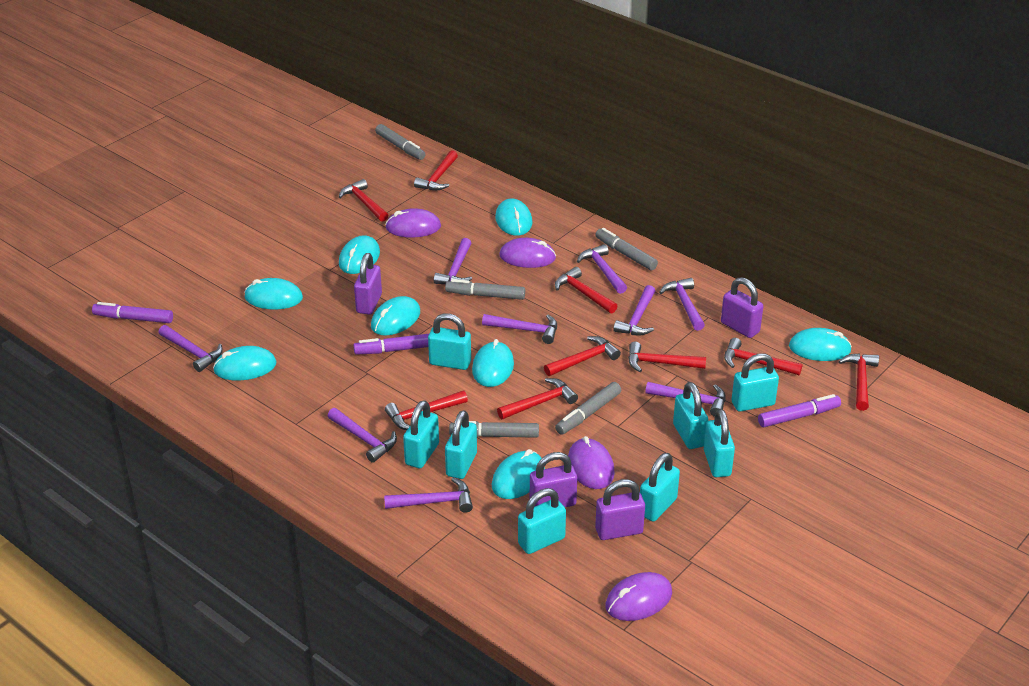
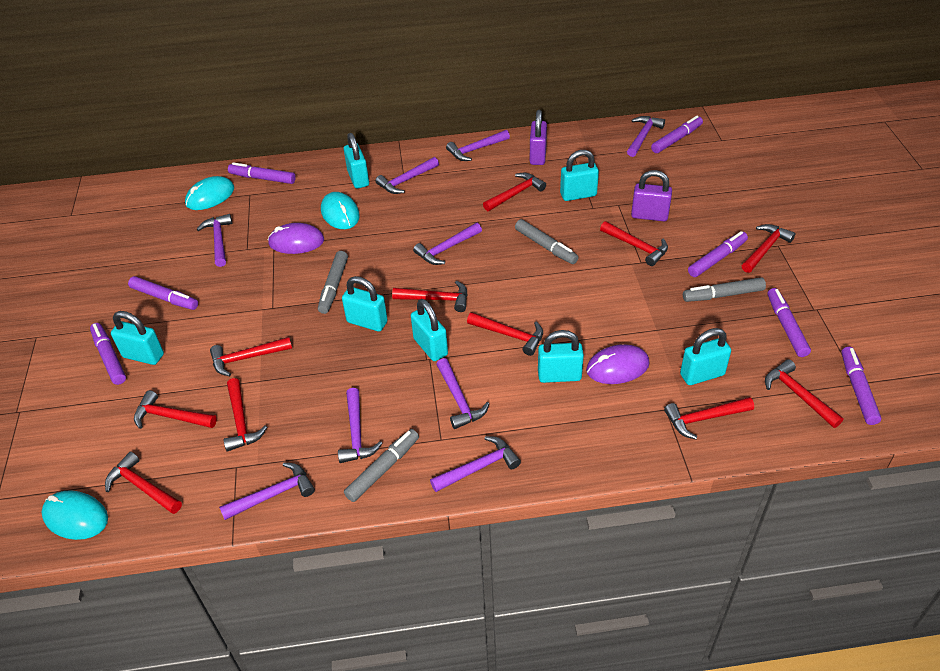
grey marker: [375,124,426,160] [445,279,525,300] [449,421,539,438] [555,382,621,435] [595,228,658,270] = 5 -> [318,251,348,314] [344,429,419,502] [515,219,579,264] [683,277,766,302] = 4
purple marker: [92,302,173,323] [353,334,429,355] [758,394,841,427] = 3 -> [90,323,126,385] [128,276,198,310] [228,162,296,184] [651,116,703,153] [688,231,748,277] [768,288,811,357] [841,347,881,425] = 7
purple mouse: [385,208,441,238] [499,238,556,268] [568,436,615,489] [605,572,672,621] = 4 -> [268,223,324,254] [586,344,650,384] = 2
purple padlock: [354,253,382,315] [530,452,577,507] [595,479,645,540] [721,277,763,338] = 4 -> [530,110,547,165] [631,170,672,221] = 2
red hammer: [339,179,388,222] [385,391,468,430] [414,150,458,190] [497,378,578,419] [544,336,621,376] [555,267,618,313] [628,342,706,372] [724,338,803,375] [838,353,879,411] = 9 -> [105,452,182,514] [134,390,217,429] [210,337,292,376] [224,378,267,452] [392,280,468,312] [467,312,543,356] [483,173,546,211] [600,221,668,266] [664,397,754,440] [742,224,795,273] [765,359,844,428] = 11
turquoise mouse: [213,346,277,381] [244,278,303,310] [339,235,380,274] [371,296,420,336] [472,339,514,387] [491,449,545,499] [495,199,533,236] [789,328,852,361] = 8 -> [42,490,108,540] [185,176,234,210] [321,192,360,229] = 3
turquoise padlock: [403,400,439,468] [428,313,471,370] [445,410,477,479] [518,488,566,554] [640,453,680,522] [673,382,708,449] [704,409,735,477] [731,353,779,412] = 8 -> [111,311,164,365] [342,276,388,331] [344,133,369,189] [411,299,448,361] [538,330,584,383] [560,150,599,201] [680,328,731,385] = 7

